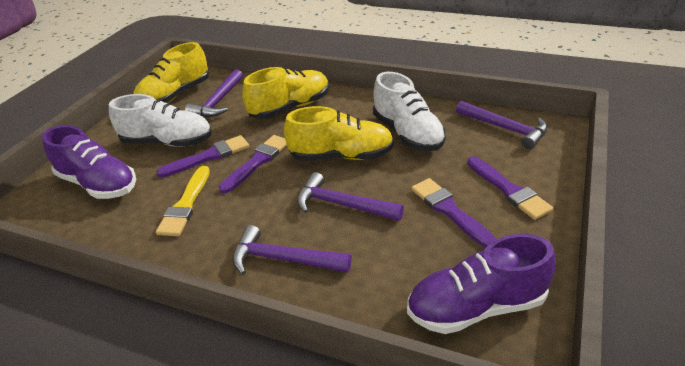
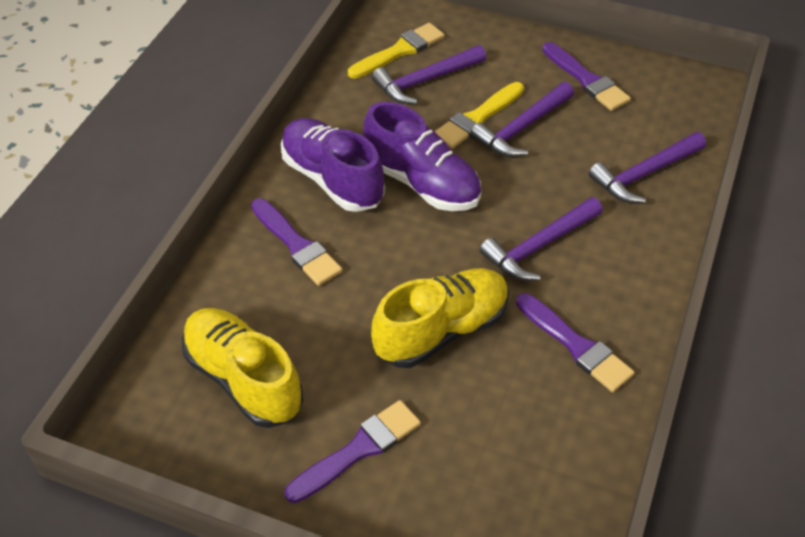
white shoe: [109,94,212,147] [373,72,446,151] = 2 -> none = 0
yellow brush: [156,166,210,236] = 1 -> [348,23,445,79] [434,82,524,149] = 2
yellow shoe: [133,42,209,103] [242,67,329,119] [284,106,394,161] = 3 -> [182,308,303,428] [371,268,509,368] = 2

